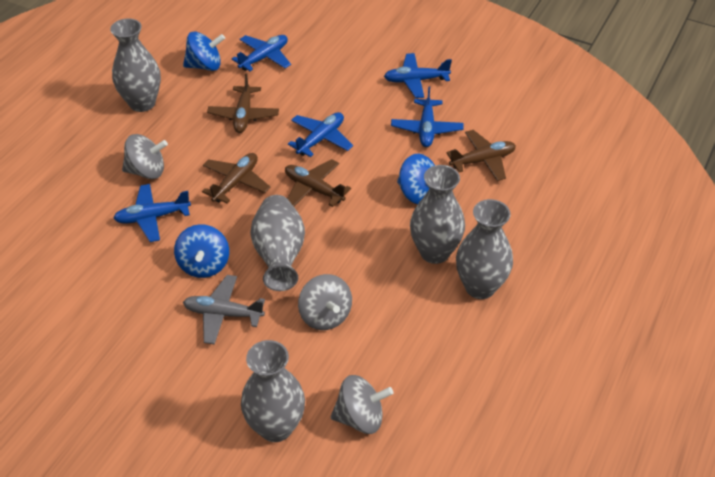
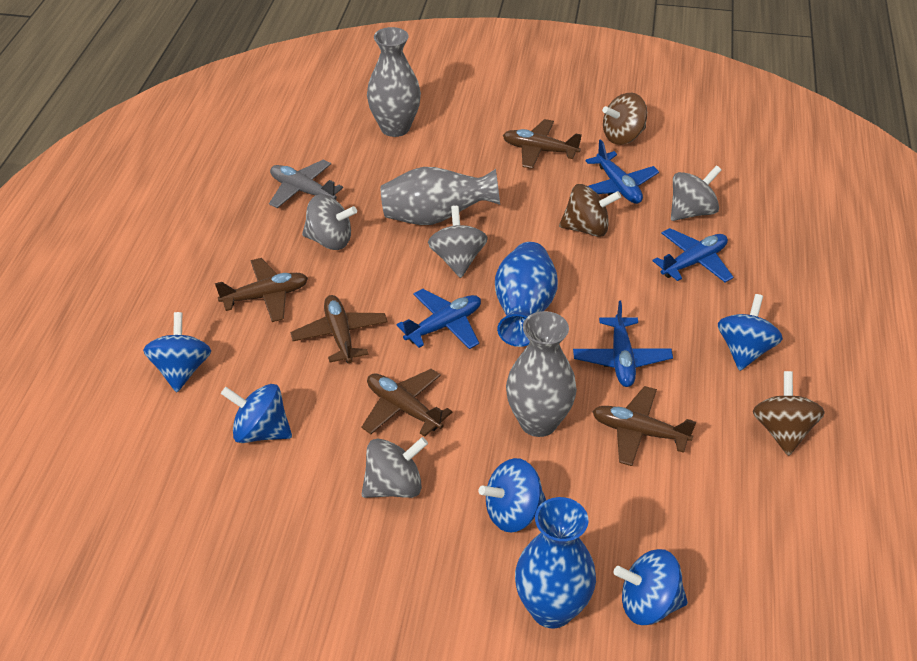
blue plane: [113,184,191,242] [232,35,291,71] [288,112,353,157] [384,53,452,98] [391,86,464,147] = 5 -> [397,289,481,349] [573,301,673,387] [585,139,659,204] [652,228,733,282] = 4
blue spinning top: [174,224,229,278] [183,32,225,71] [397,154,435,204] = 3 -> [143,312,211,392] [221,384,292,443] [479,458,546,533] [614,549,688,625] [718,294,783,371] = 5
blue vase: none = 0 -> [495,242,558,347] [515,497,596,628] = 2
brown plane: [202,153,271,203] [207,73,279,133] [285,159,351,207] [446,130,516,181] = 4 -> [215,258,308,322] [290,295,388,363] [361,369,452,437] [503,119,582,169] [592,386,696,466] = 5
brown spinning top: none = 0 -> [559,184,621,237] [602,93,647,145] [753,371,825,456] = 3
grey spinning top: [122,134,168,179] [298,274,352,330] [331,375,393,434] = 3 -> [302,194,357,250] [362,437,428,498] [428,206,488,278] [671,165,721,221] = 4
grey vase: [110,19,161,112] [241,340,305,442] [250,195,305,291] [410,165,465,264] [456,199,513,299] = 5 -> [367,27,421,137] [381,167,500,225] [506,311,577,437] = 3

